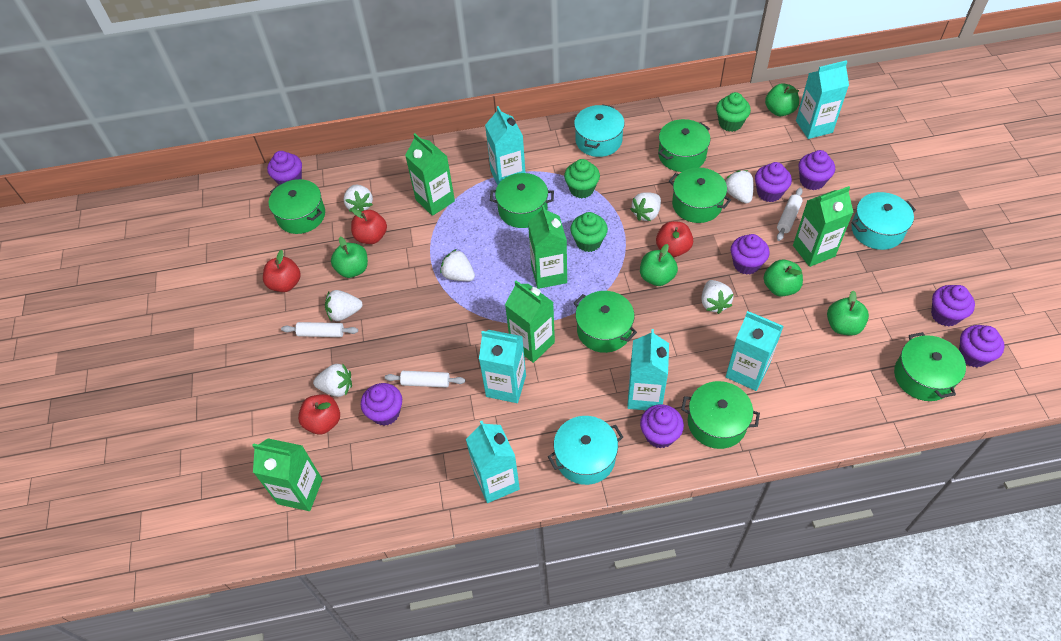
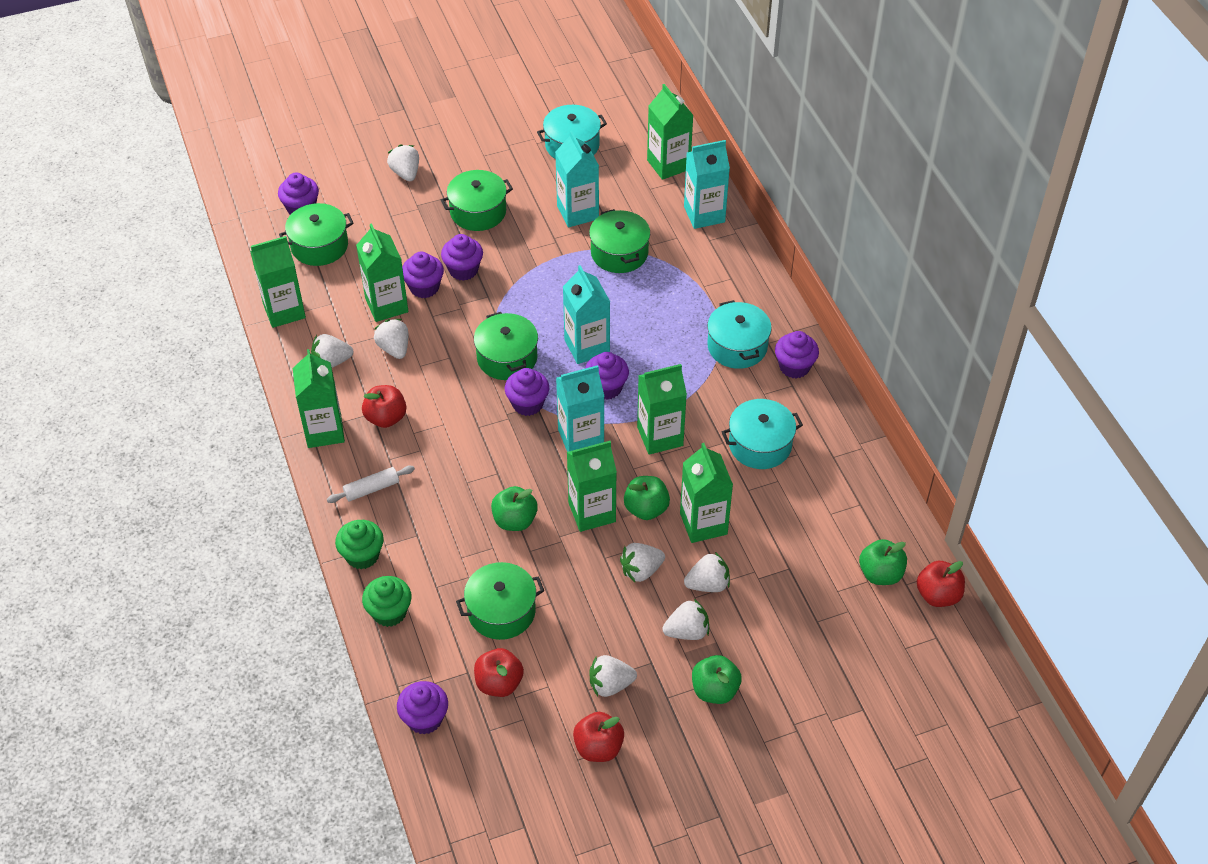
green apple: [331,237,368,278] [640,244,678,286] [764,260,803,297] [765,83,799,116] [827,291,869,336] = 5 -> [491,486,538,531] [624,476,670,520] [692,655,742,704] [859,539,907,585] = 4
green carton: [252,438,323,511] [405,133,455,216] [505,281,555,363] [528,205,567,289] [793,186,854,267] = 5 -> [250,236,306,328] [293,349,345,448] [356,223,409,322] [567,441,617,532] [637,364,687,455] [647,84,694,180] [680,443,733,543] = 7
green cupcake: [564,159,600,198] [570,212,608,252] [716,92,751,132] = 3 -> [335,520,384,569] [362,576,412,627] = 2
green pot: [269,179,325,234] [490,173,554,228] [574,291,637,353] [658,119,711,172] [669,167,731,223] [681,381,760,449] [894,332,966,401] = 7 -> [279,203,354,266] [441,170,513,231] [456,562,544,640] [474,312,538,380] [589,209,650,273] = 5
purple cupcake: [267,151,302,184] [361,383,402,426] [640,404,684,449] [731,234,770,275] [755,162,792,202] [798,150,835,190] [931,285,975,326] [959,325,1005,367] = 8 -> [278,173,319,215] [397,681,448,735] [402,251,444,298] [441,234,483,281] [505,368,549,416] [585,352,629,400] [775,331,819,379] = 7
turquoise carton: [466,421,520,503] [479,330,526,403] [485,106,525,185] [627,329,669,410] [725,311,784,391] [796,60,849,139] = 6 -> [555,131,599,227] [556,365,604,452] [563,265,610,364] [684,140,730,229] = 4
white rolling pin: [281,322,358,337] [385,371,465,388] [777,188,803,241] = 3 -> [327,466,415,503] = 1

